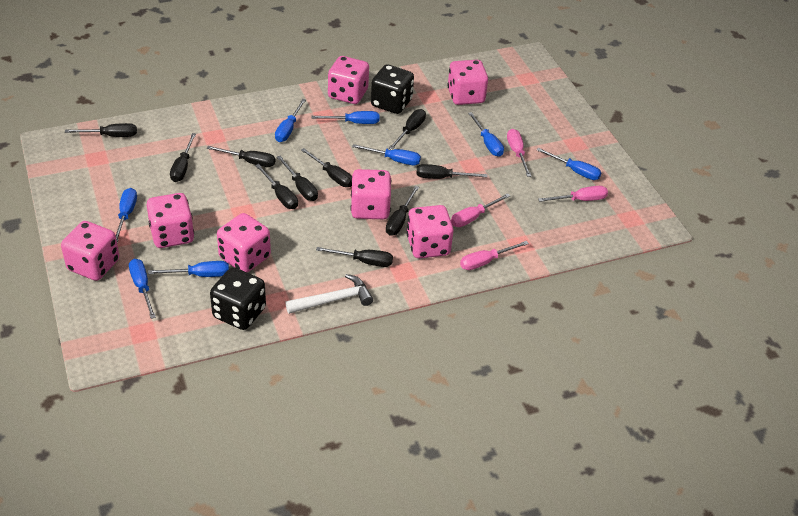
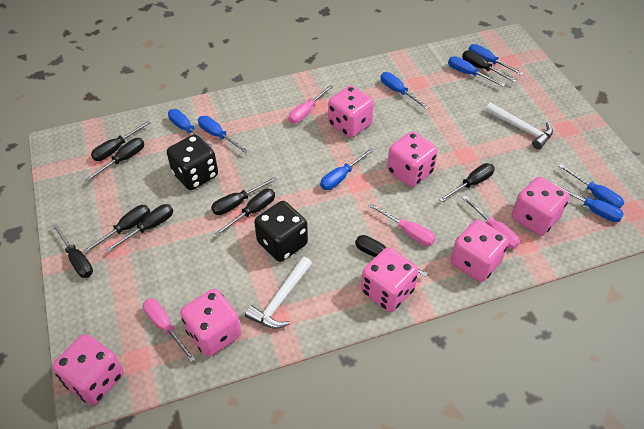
white hammer: [286,274,373,314] = 1 -> [245,257,312,329] [485,103,553,149] = 2

